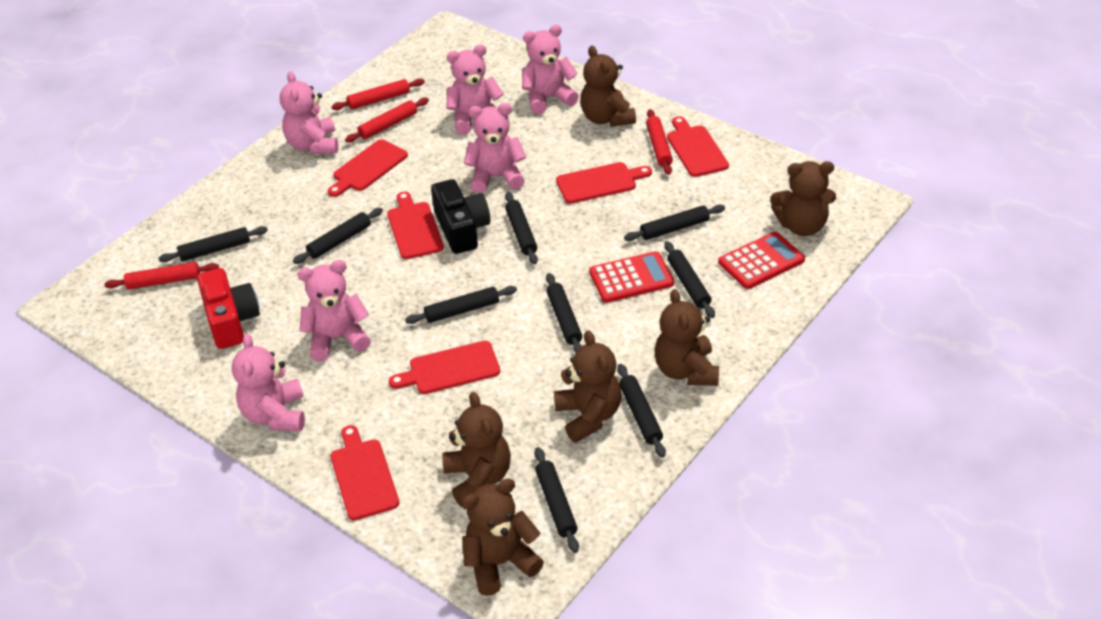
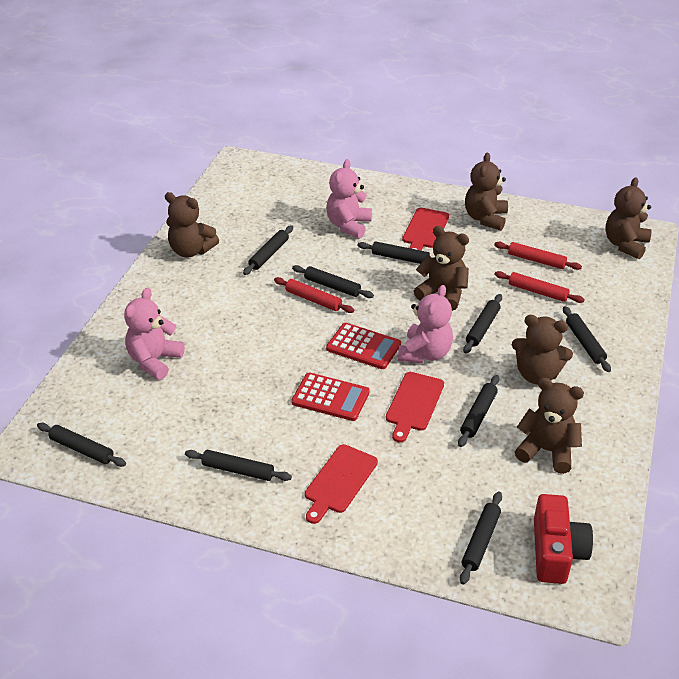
black camera: [431,179,490,254] = 1 -> none = 0
pink teddy bear: [232,334,305,431] [280,71,338,154] [297,260,371,361] [446,44,504,135] [464,103,526,193] [522,25,579,114] = 6 -> [124,288,185,380] [326,159,372,239] [398,285,453,364] = 3
red cutting board: [328,139,408,197] [330,425,399,520] [387,192,444,259] [389,341,500,394] [556,162,652,203] [667,116,729,177] = 6 -> [305,444,378,524] [386,372,444,443] [402,208,449,251] = 3
red rolling pin: [104,262,219,290] [331,78,425,110] [345,98,429,143] [646,109,673,175] = 4 -> [274,277,354,313] [494,242,582,270] [494,271,585,303] = 3

